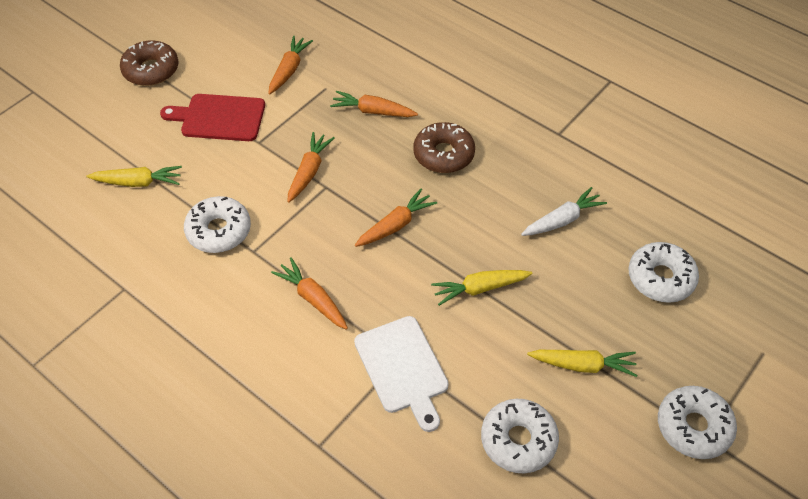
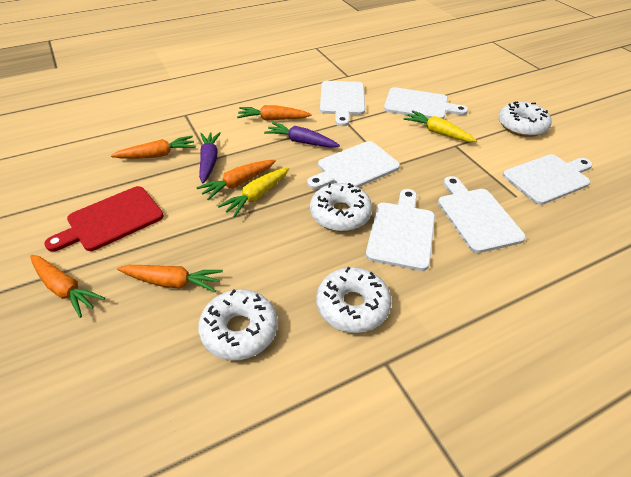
brown donut: [120,40,179,86] [413,122,475,173] = 2 -> none = 0
purple carrot: none = 0 -> [199,132,221,183] [264,122,340,148] = 2
white carrot: [521,187,607,236] = 1 -> none = 0
white cutting board: [354,316,449,432] = 1 -> [307,141,400,189] [320,81,365,126] [366,189,435,271] [384,87,468,119] [438,176,526,253] [503,154,593,205] = 6
yellow carrot: [87,166,182,187] [431,270,532,306] [527,350,637,377] = 3 -> [218,167,289,217] [404,110,477,142] = 2

